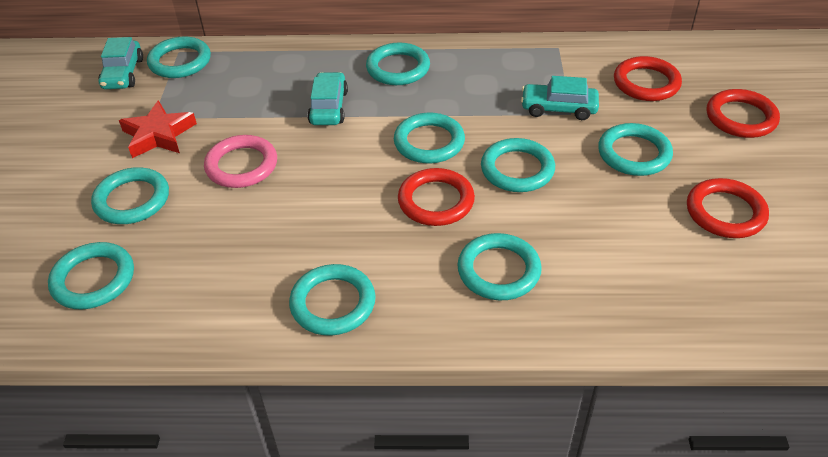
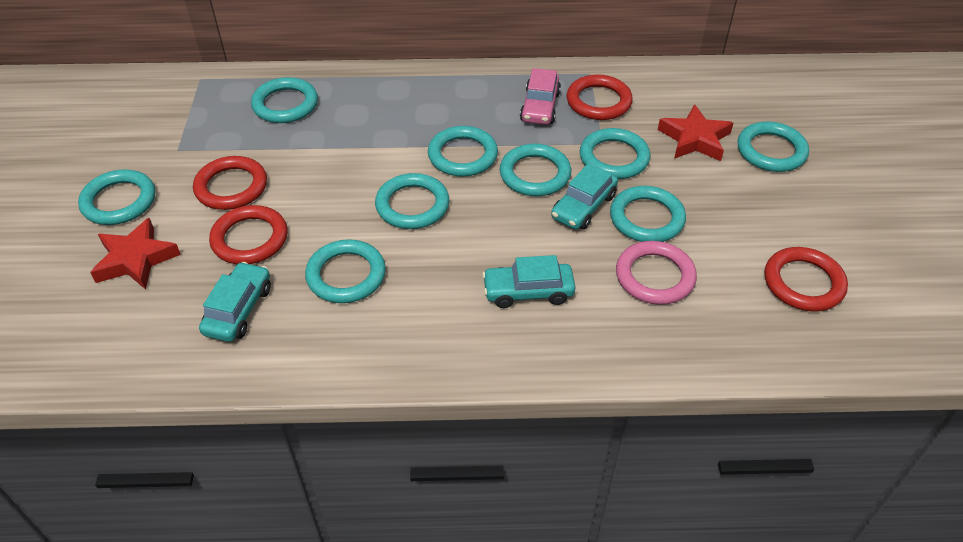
pink car: none = 0 -> [520,68,561,125] = 1
red star: [119,100,197,158] = 1 -> [90,218,181,290] [658,104,733,161] = 2

